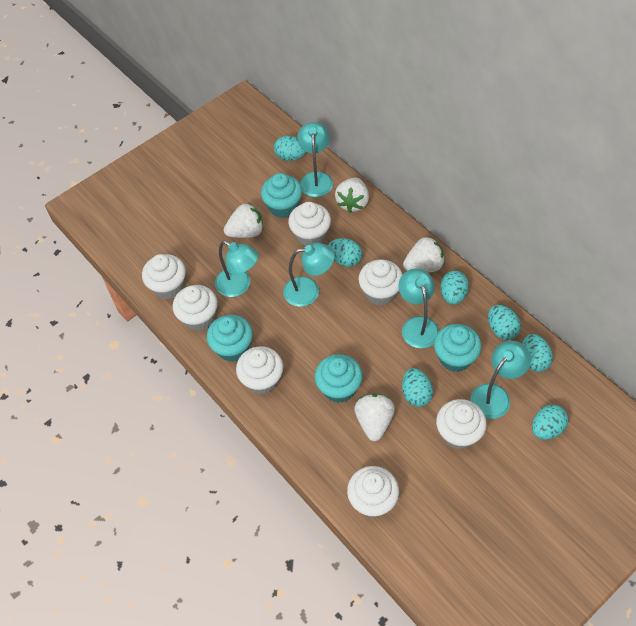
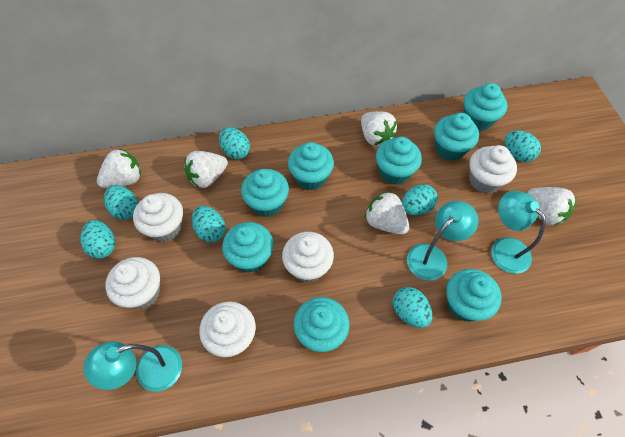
turquoise cupcake: [207,315,253,362] [261,173,302,218] [315,354,363,403] [434,324,482,372] = 4 -> [222,222,274,273] [241,169,289,217] [288,142,334,190] [294,297,349,352] [376,137,422,185] [434,113,479,161] [446,269,501,322] [464,83,507,131] = 8
turquoise lamp: [215,241,258,297] [283,243,335,307] [297,122,333,197] [398,268,439,348] [470,341,531,419] = 5 -> [83,341,182,392] [407,201,479,280] [491,191,546,274] = 3
white cupcake: [142,254,186,299] [173,285,218,331] [236,346,283,394] [288,202,331,246] [347,466,399,518] [358,259,403,305] [436,399,487,450] = 7 -> [105,257,160,309] [133,193,183,242] [199,301,256,357] [282,232,334,283] [469,145,517,193] = 5
white strawberry: [224,203,263,238] [335,178,369,213] [354,394,395,441] [403,236,445,272] = 4 -> [97,148,141,188] [184,151,228,188] [361,111,397,146] [365,191,409,234] [527,187,577,226] = 5

